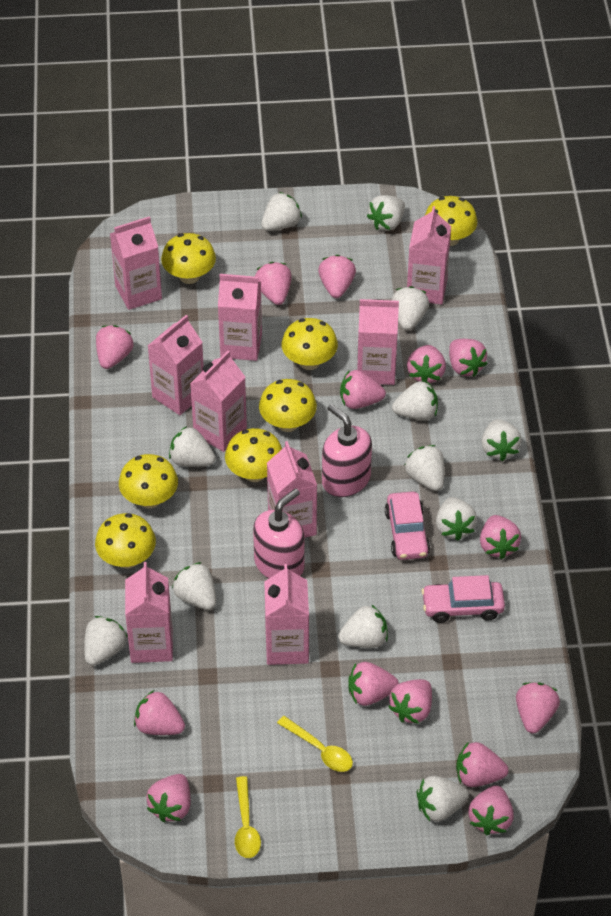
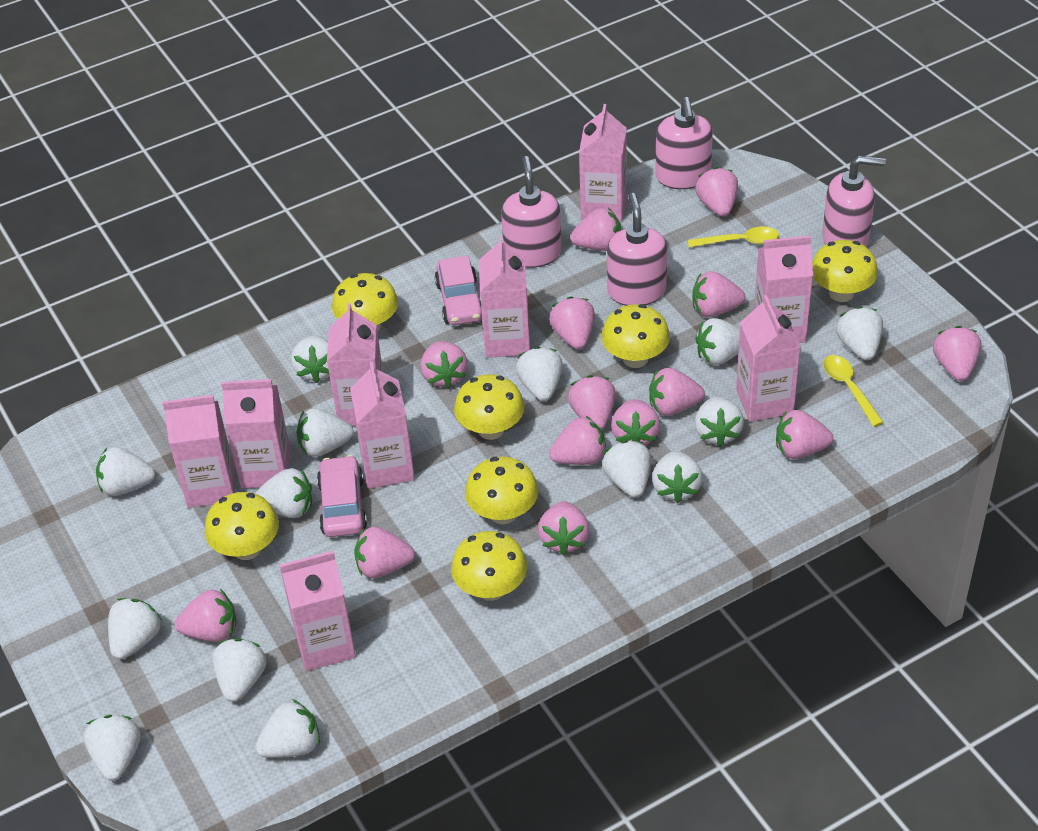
pink soap dispenser: [253,488,304,578] [322,404,372,497] = 2 -> [501,156,562,268] [607,193,667,306] [655,97,713,189] [822,156,886,247] = 4
white strawberry: [84,616,128,666] [169,426,216,467] [172,562,216,610] [261,192,302,231] [338,604,388,648] [367,195,405,231] [391,286,429,330] [392,381,438,420] [405,445,444,491] [417,776,469,822] [436,497,477,541] [481,419,522,461] = 12 -> [84,715,141,781] [96,447,155,496] [108,598,162,659] [212,638,267,702] [255,468,312,518] [255,699,320,758] [291,335,330,383] [297,408,354,457] [516,347,563,401] [602,441,651,498] [652,451,703,503] [695,396,744,447] [696,318,740,365] [836,306,883,360] = 14

